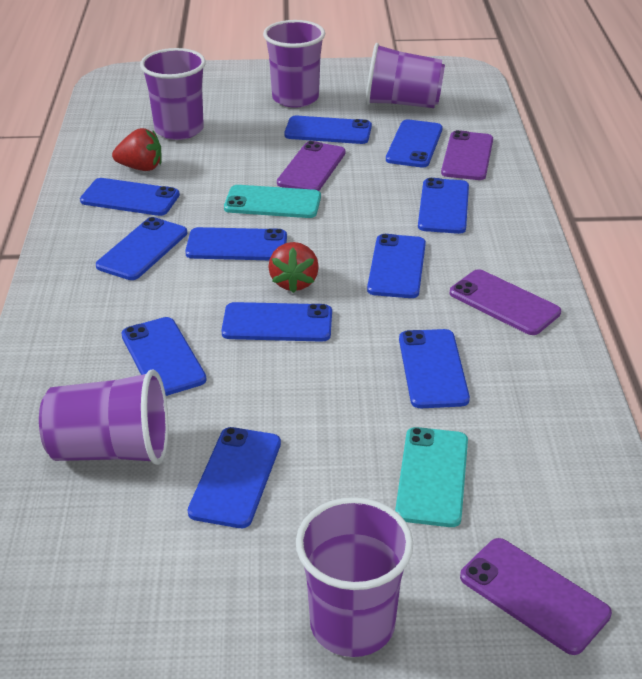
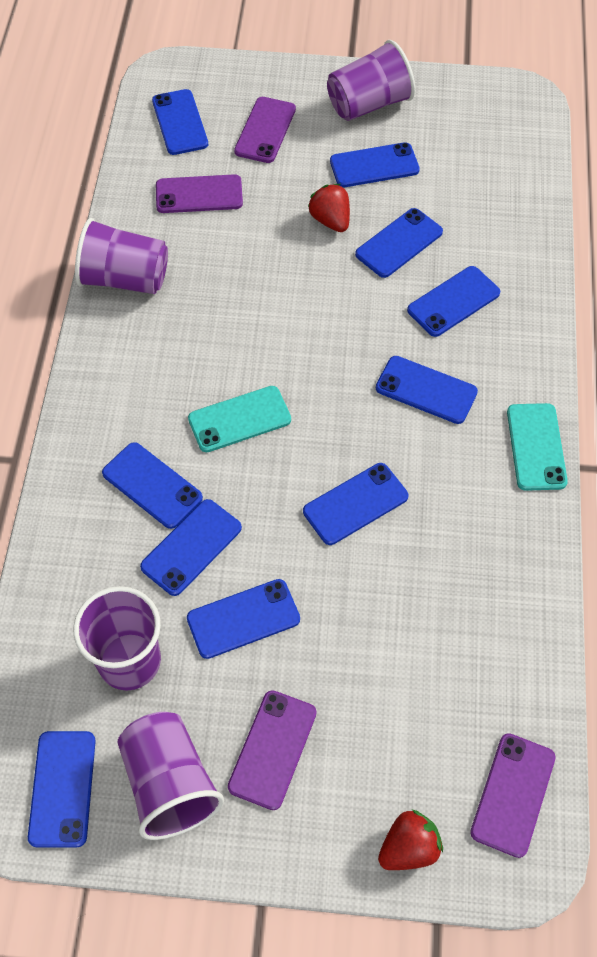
blue phone: [80,178,180,216] [96,217,187,280] [121,317,207,396] [185,227,287,260] [188,427,281,528] [221,302,332,342] [284,116,372,144] [367,234,426,298] [386,119,443,168] [399,329,470,408] [418,178,469,234] = 11 -> [28,731,96,848] [102,442,203,529] [140,499,242,596] [152,89,208,155] [187,579,300,659] [303,463,408,545] [330,142,420,187] [355,208,443,278] [376,356,478,424] [407,266,500,337] = 10
purple cup: [39,370,168,465] [140,48,206,140] [263,20,325,108] [296,497,414,657] [366,43,445,108] = 5 -> [73,586,161,690] [75,218,168,294] [117,712,224,840] [327,40,415,121] = 4

